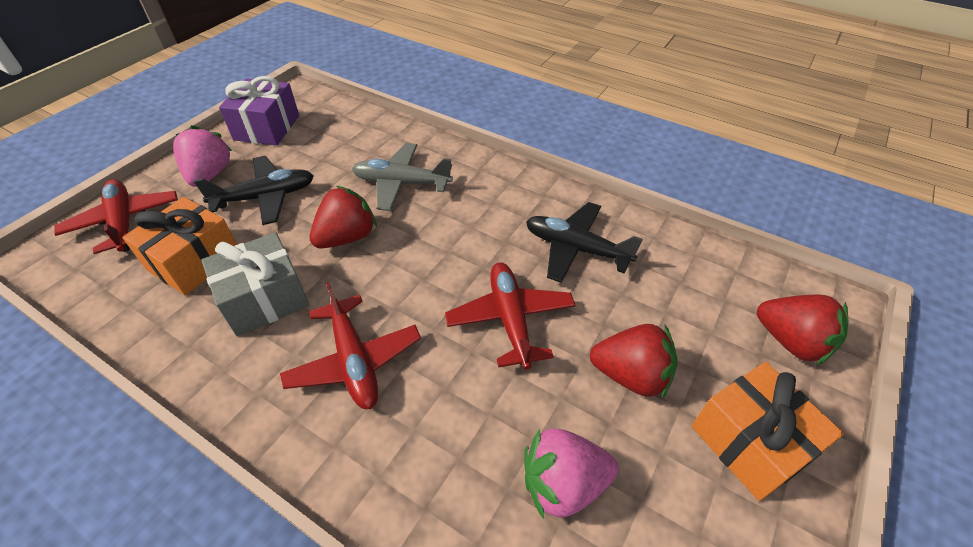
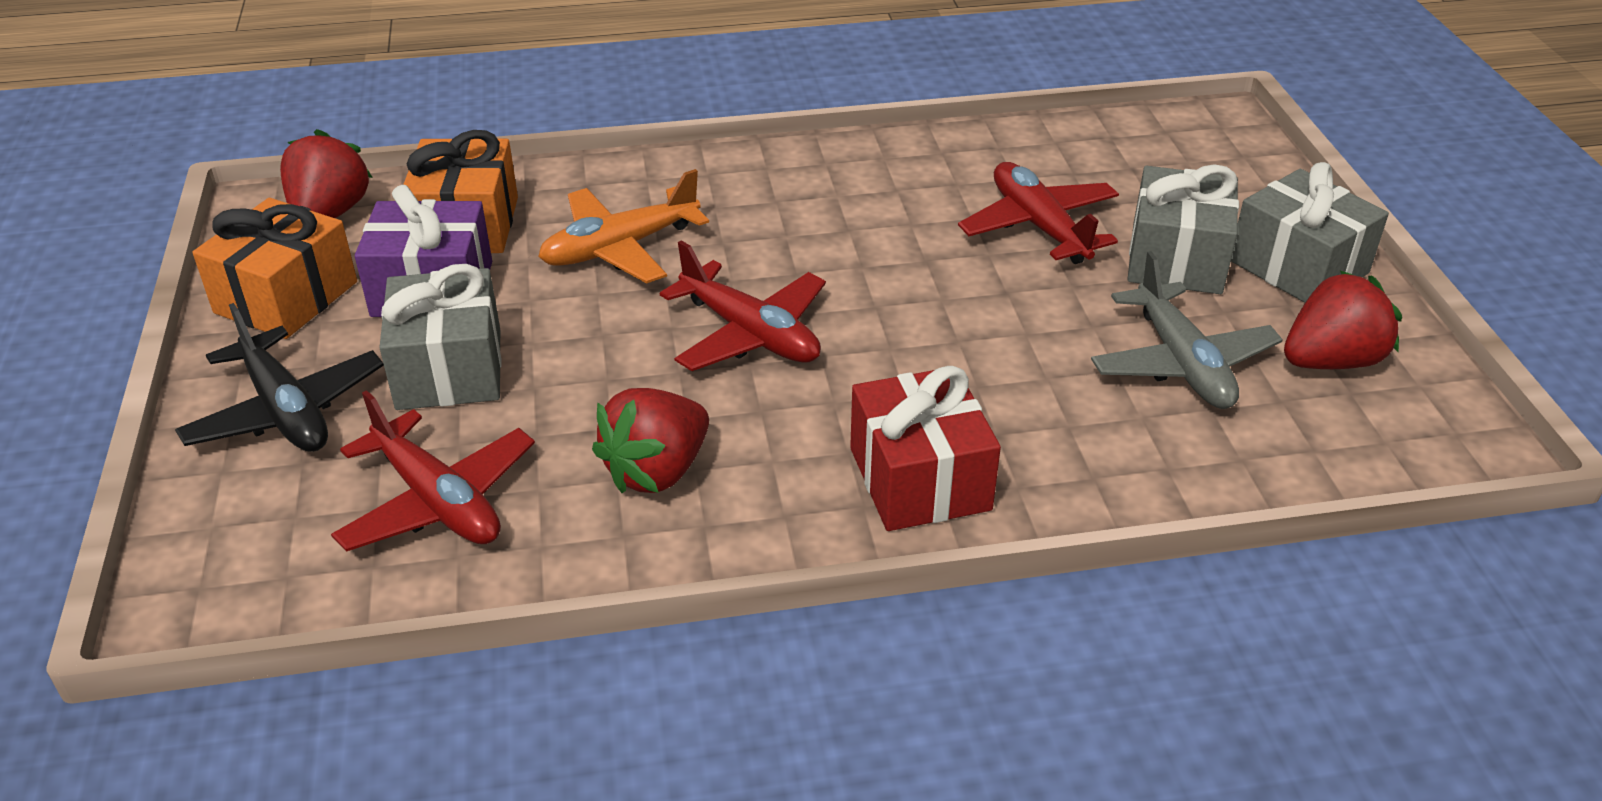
black plane: [194,156,314,225] [526,202,643,283] = 2 -> [175,303,384,452] = 1
grey gift: [201,232,309,336] = 1 -> [379,264,502,410] [1127,165,1239,294] [1231,162,1389,303] = 3
orange plane: none = 0 -> [538,169,709,283] = 1
pink strawberry: [173,125,232,187] [524,429,619,519] = 2 -> none = 0
red gift: none = 0 -> [850,366,1001,531] = 1

